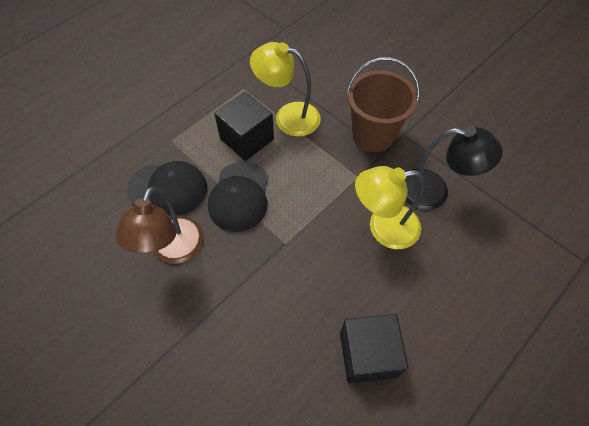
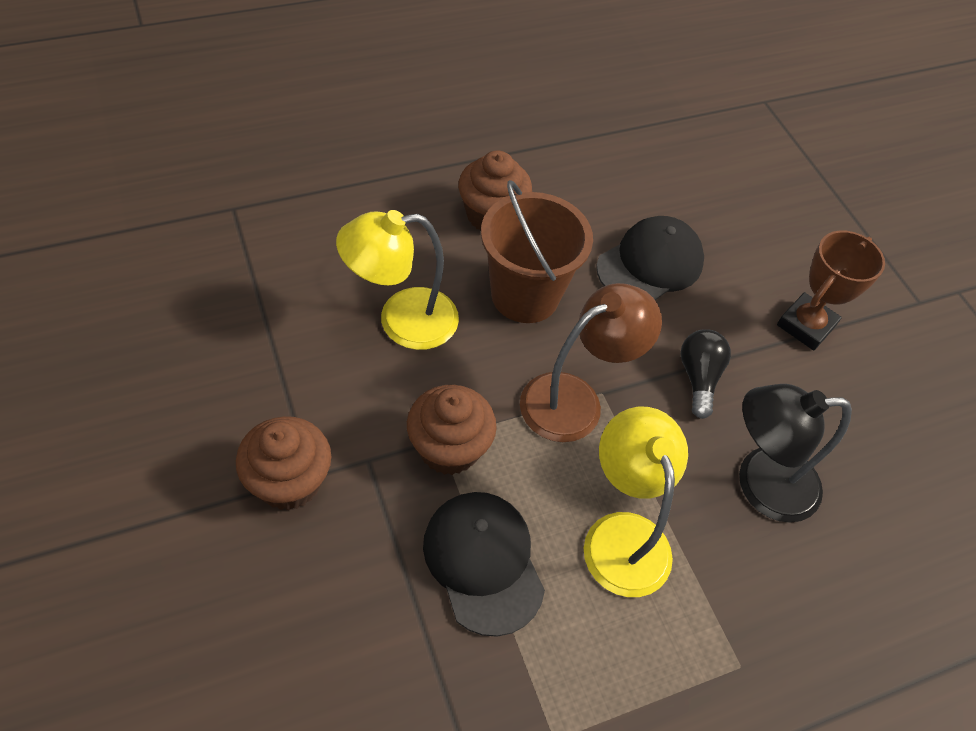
black cube: [214,92,274,161] [340,314,409,383] = 2 -> none = 0
black light bulb: none = 0 -> [680,329,731,419] = 1
brown cupcake: none = 0 -> [236,416,331,510] [407,385,497,475] [458,150,532,230] = 3
brown trophy: none = 0 -> [777,230,885,350] = 1

